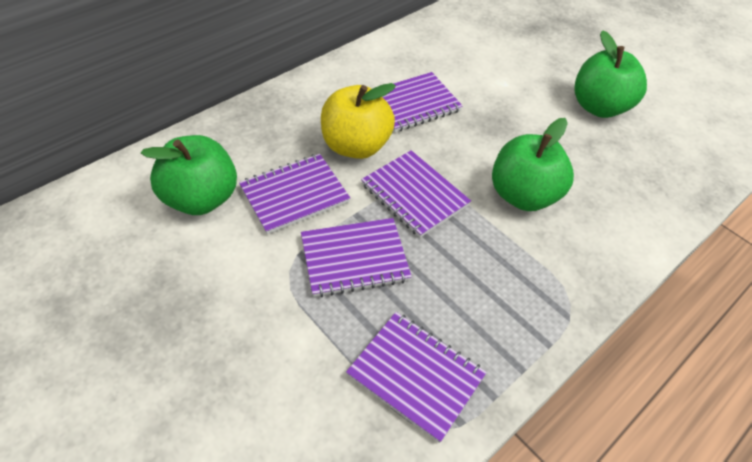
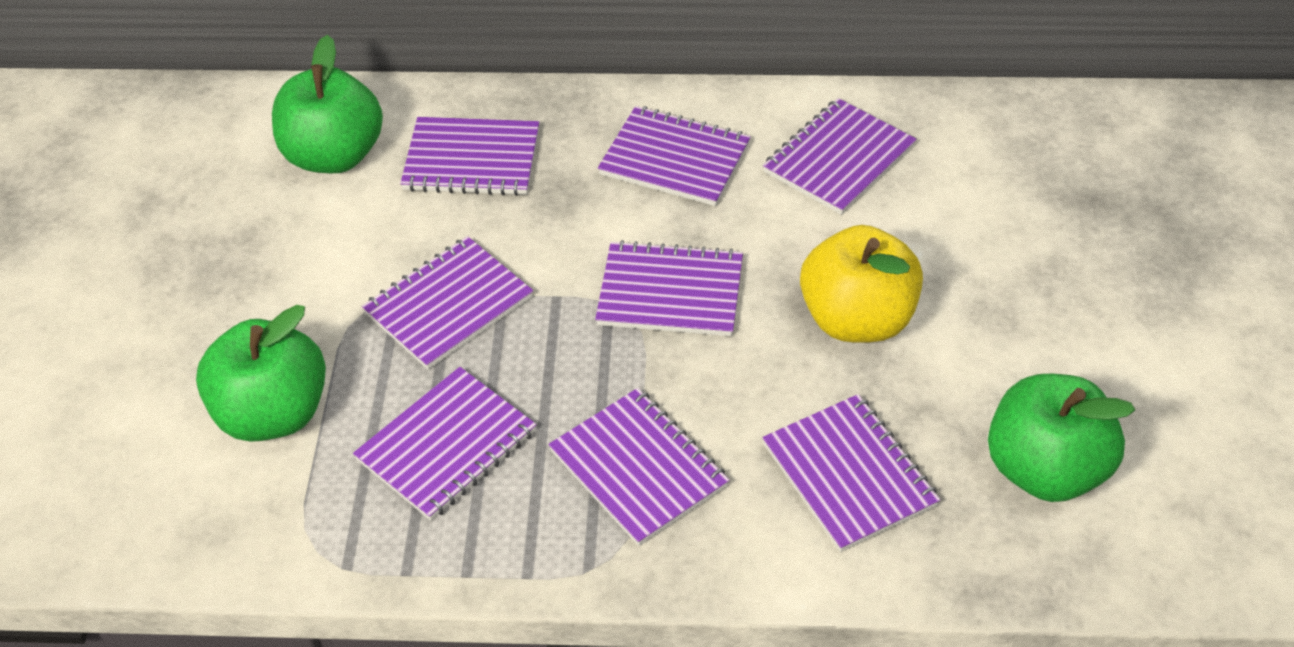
purple notebook: [239,154,350,234] [301,218,412,297] [346,312,487,443] [361,150,471,238] [383,72,463,132] = 5 -> [353,367,537,520] [362,236,533,369] [400,117,539,196] [549,388,730,546] [595,240,743,336] [598,106,751,206] [762,394,940,552] [763,98,917,215] = 8

